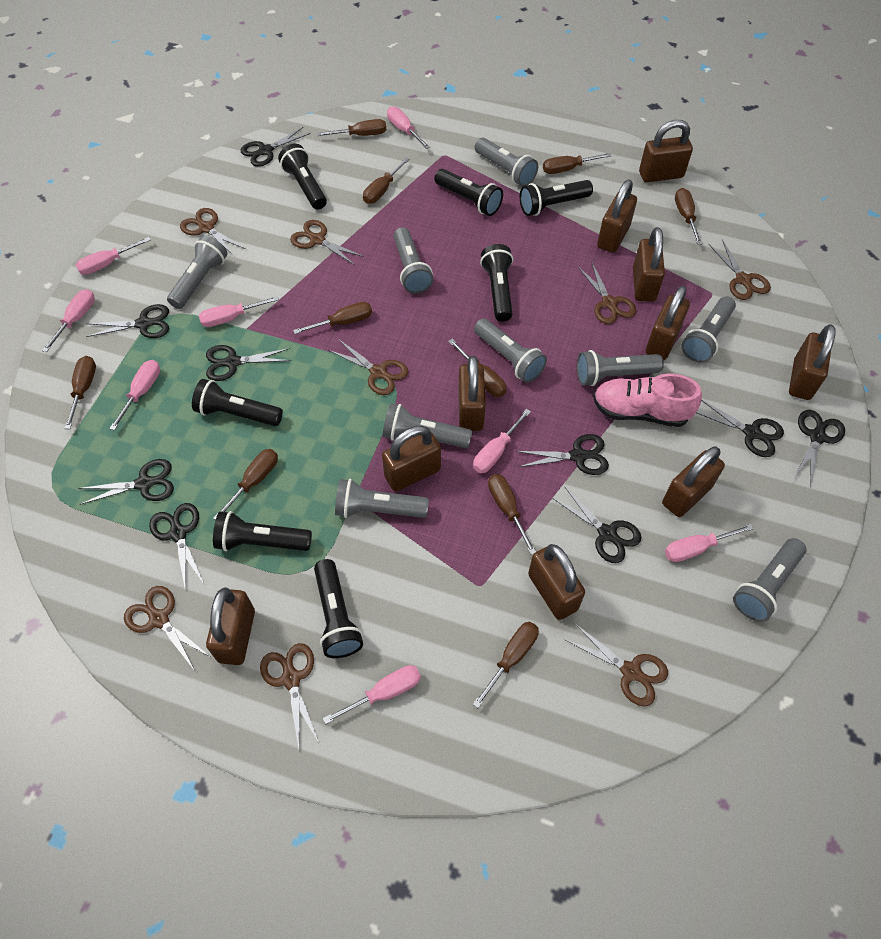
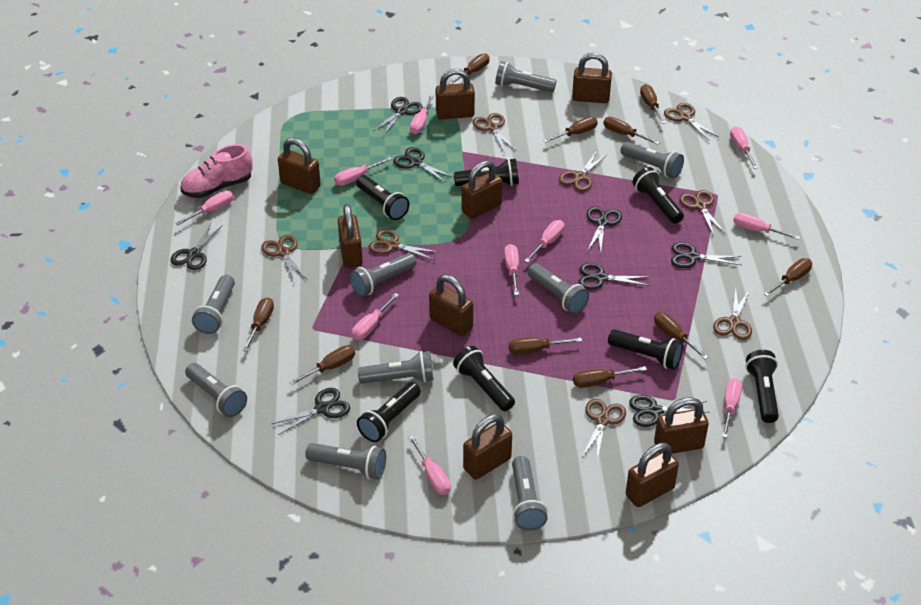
black scissors: [79,459,174,505] [86,304,169,338] [149,503,204,592] [206,345,291,381] [241,127,311,167] [516,434,609,475] [552,486,641,563] [696,400,784,457] [794,410,845,488] = 9 -> [171,223,223,270] [272,388,350,435] [373,97,423,135] [393,147,453,183] [578,263,650,290] [587,206,622,253] [629,395,708,427] [671,242,742,268] = 8
brown padlock: [206,587,255,665] [382,426,441,491] [458,356,486,431] [528,544,585,620] [597,180,637,253] [633,227,665,302] [639,120,693,182] [646,286,690,360] [662,446,725,517] [789,324,836,400] = 10 -> [278,138,321,194] [338,204,363,268] [429,274,473,336] [436,69,475,120] [462,160,502,219] [463,414,512,480] [572,53,612,103] [626,443,679,507] [654,397,709,454] = 9
pink screwdriver: [42,289,95,352] [76,237,151,275] [109,360,160,431] [199,296,279,327] [323,665,421,724] [387,107,430,149] [473,409,531,473] [665,524,754,562] = 8 -> [175,190,233,225] [334,157,392,186] [352,293,399,340] [408,435,451,495] [410,95,434,134] [504,244,519,295] [525,220,565,263] [722,378,742,438] [730,126,758,169] [733,213,800,240] = 10

